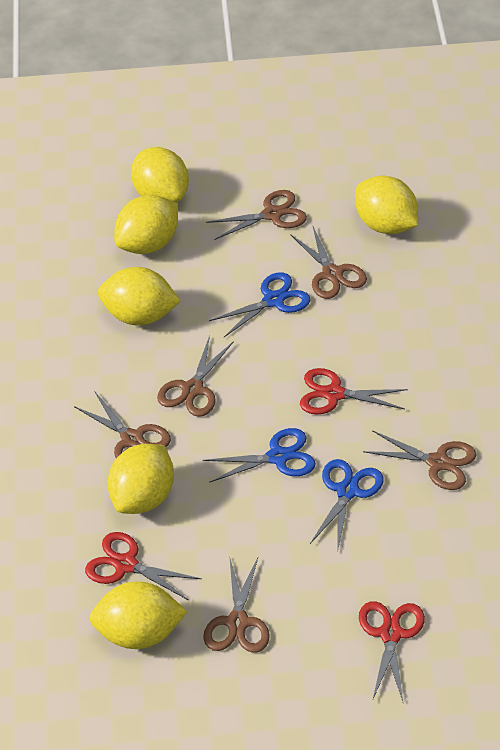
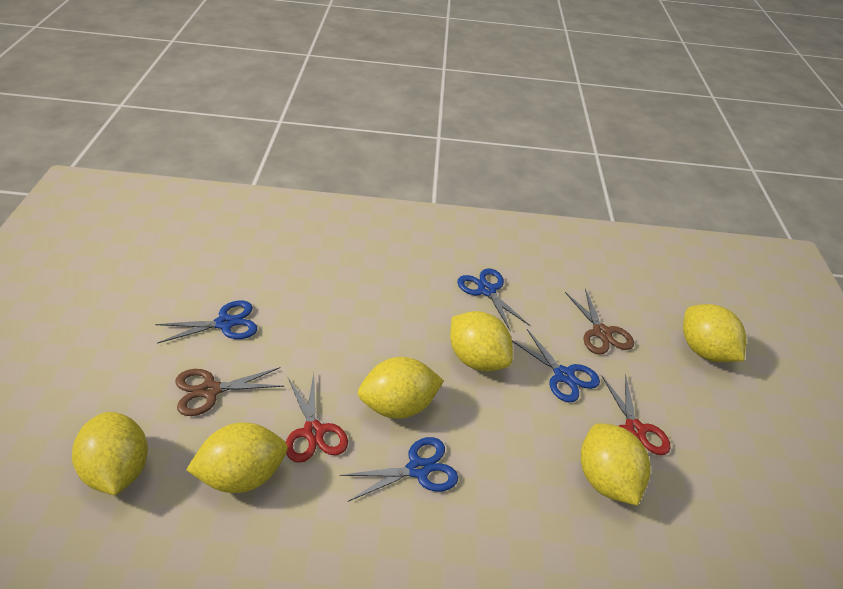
blue scissors: [203,428,316,483] [209,272,310,337] [310,459,383,548] = 3 -> [155,300,257,344] [340,437,458,502] [457,268,530,331] [512,329,600,403] = 4
brown scissors: [74,391,171,458] [157,335,234,417] [203,556,270,653] [206,190,307,240] [290,227,367,299] [363,430,476,490] = 6 -> [175,367,285,416] [565,289,634,355] = 2
red scissors: [85,532,202,600] [300,368,408,414] [359,601,425,701] = 3 -> [286,374,348,463] [601,373,671,455] = 2

